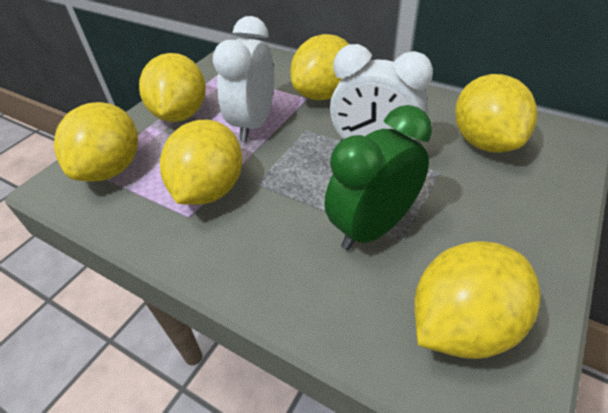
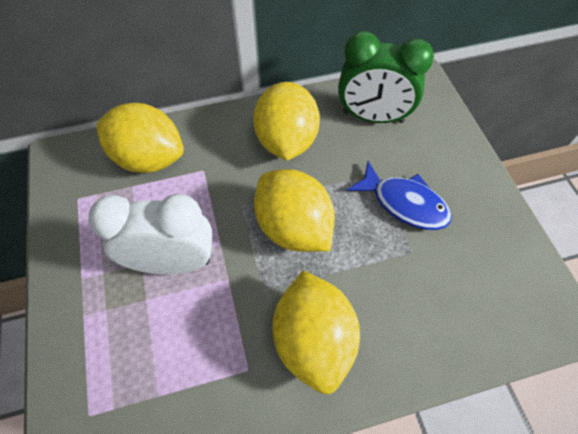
blue fish: none = 0 -> [347,161,452,230] = 1
white clock: [213,16,274,141] [330,44,433,141] = 2 -> [88,194,212,274] = 1
yellow lemon: [54,102,138,181] [139,53,206,122] [160,120,242,205] [290,34,349,100] [414,241,541,359] [455,74,537,153] = 6 -> [96,103,184,173] [253,82,320,161] [254,169,335,252] [272,270,360,394] = 4

